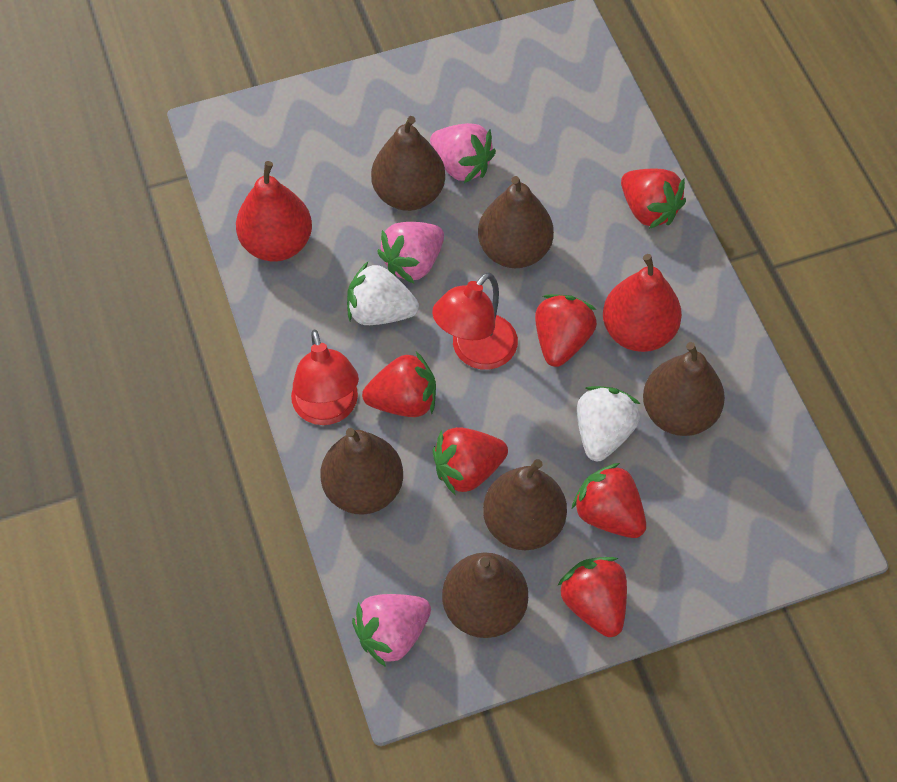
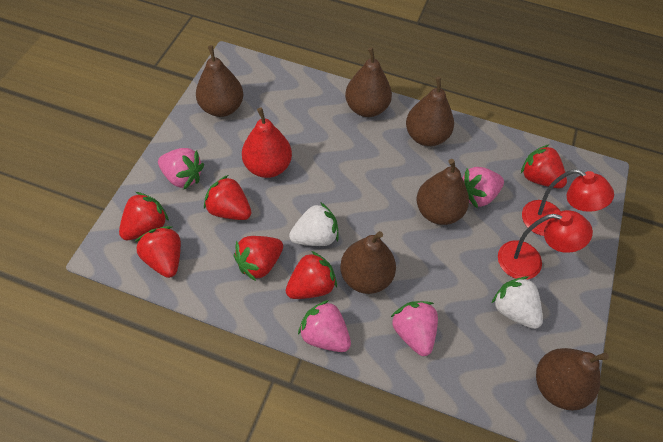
pink strawberry: [352,594,431,667] [377,222,444,283] [430,123,496,183] = 3 -> [158,148,204,189] [298,300,351,352] [391,301,438,356] [462,167,504,208] = 4
red pear: [236,161,312,262] [603,254,682,352] = 2 -> [242,108,292,178] = 1

